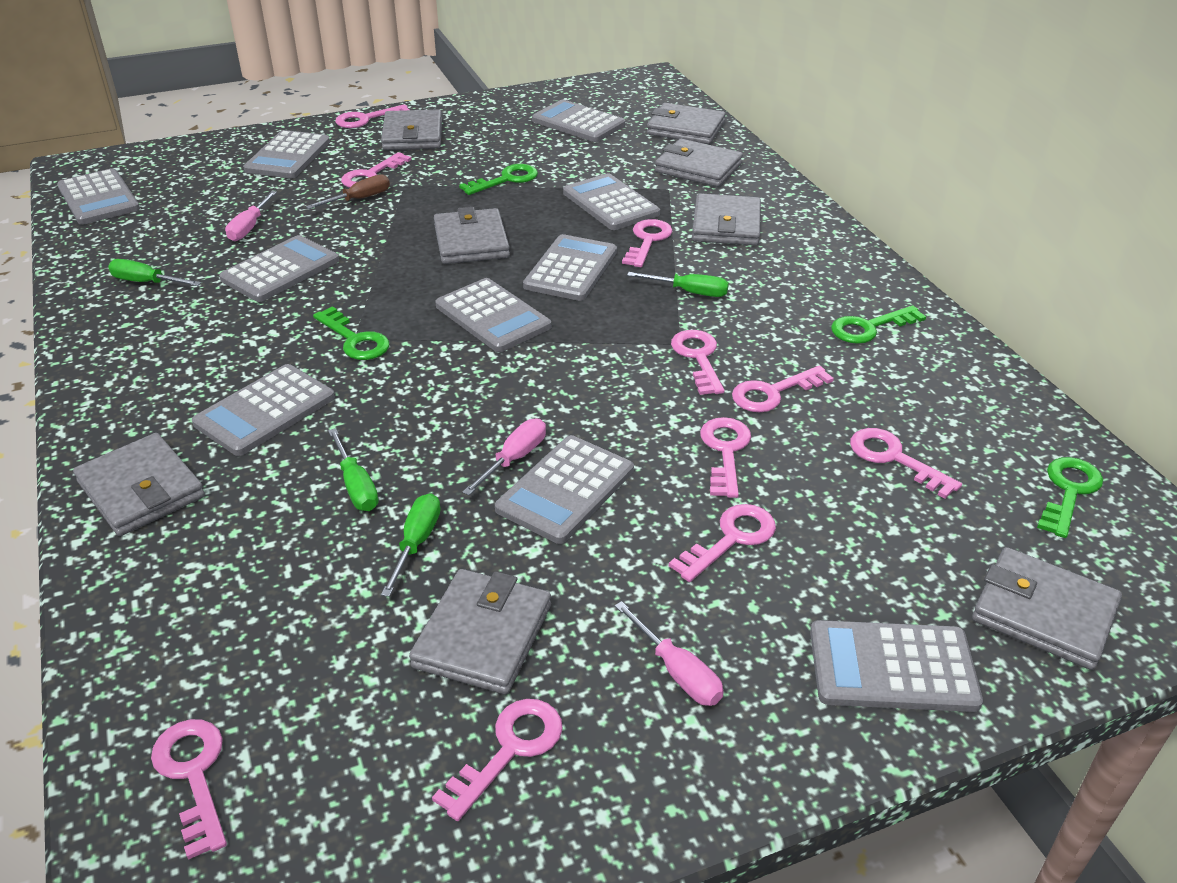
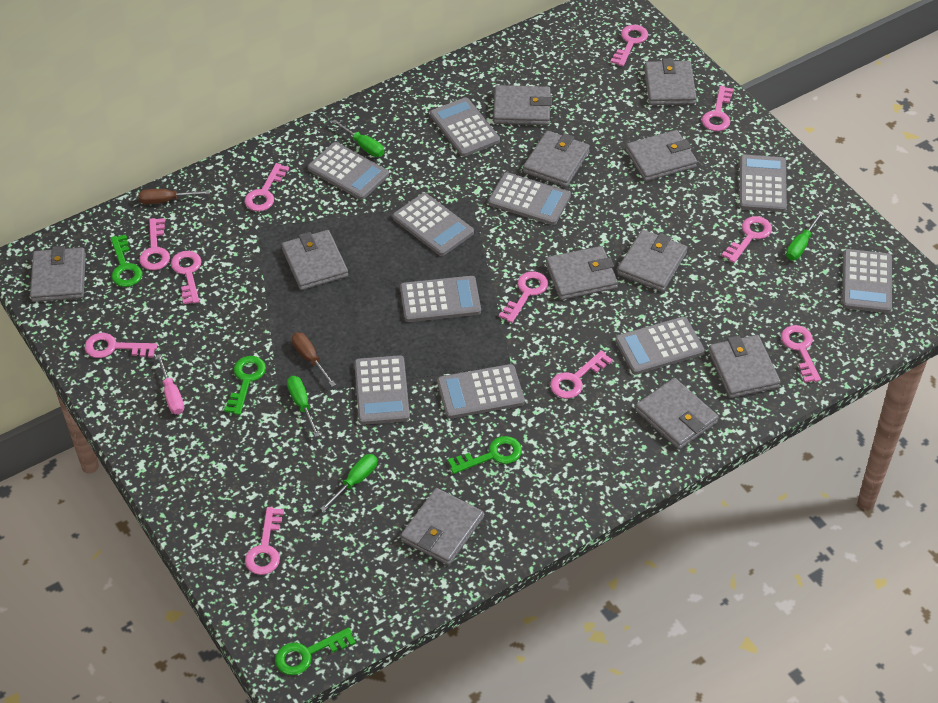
brown screwdriver: [306,174,390,209] = 1 -> [139,189,210,204] [292,332,336,387] = 2
grey wallet: [73,433,205,536] [381,109,442,150] [409,569,551,694] [434,207,510,264] [647,103,726,144] [655,139,743,187] [692,193,761,246] [972,547,1122,670] = 8 -> [30,246,86,302] [282,230,348,290] [401,488,484,565] [493,85,552,125] [523,131,590,187] [546,246,618,300] [617,230,688,292] [626,130,697,181] [635,378,719,449] [644,58,697,105] [708,335,781,398] = 11
pink key: [151,719,227,860] [335,104,409,128] [341,152,412,188] [432,699,563,821] [622,219,672,267] [669,504,776,582] [671,330,724,395] [700,417,751,498] [732,365,834,412] [850,428,962,499] = 10 -> [85,333,157,358] [139,218,170,270] [171,251,202,305] [245,163,289,211] [245,507,284,575] [499,271,548,323] [550,350,613,399] [610,25,648,66] [702,86,734,131] [722,216,772,263] [781,325,821,383] = 11
pink screwdriver: [225,191,277,241] [462,418,546,495] [615,601,724,706] = 3 -> [156,354,184,415] = 1

